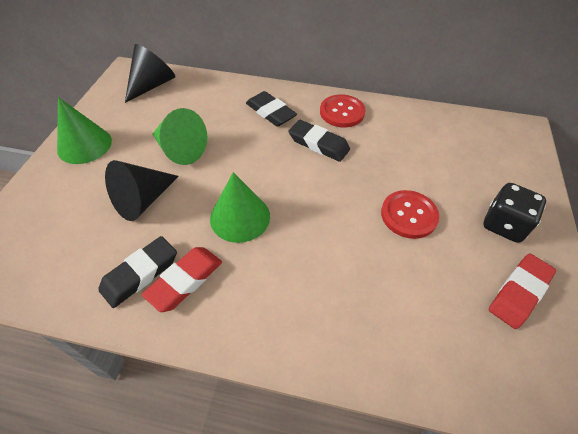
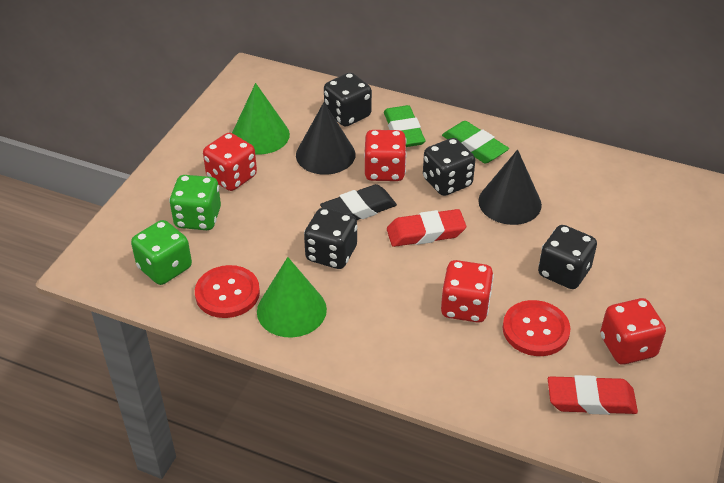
black dice: [483,183,546,243] = 1 -> [304,208,357,269] [324,73,372,127] [423,138,475,196] [538,225,597,289] = 4
black eraser: [98,236,177,308] [246,91,297,127] [289,120,350,162] = 3 -> [320,184,397,220] = 1
green cone: [57,97,112,164] [152,108,207,165] [210,172,270,243] = 3 -> [232,83,290,155] [257,257,327,337] = 2
green dice: none = 0 -> [131,220,192,285] [169,175,221,230] = 2
green eraser: none = 0 -> [384,105,425,147] [442,121,509,163] = 2
red dice: none = 0 -> [203,133,257,191] [364,130,407,181] [441,260,494,323] [600,298,666,364] = 4

